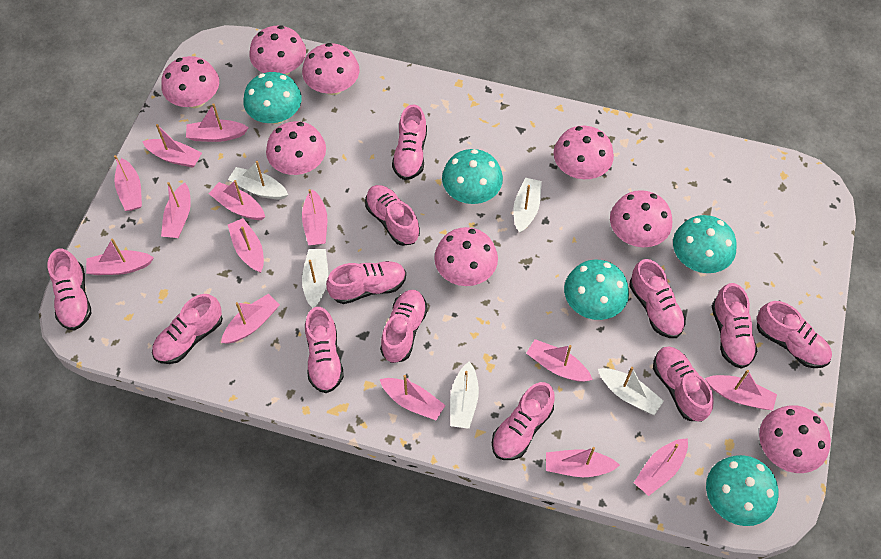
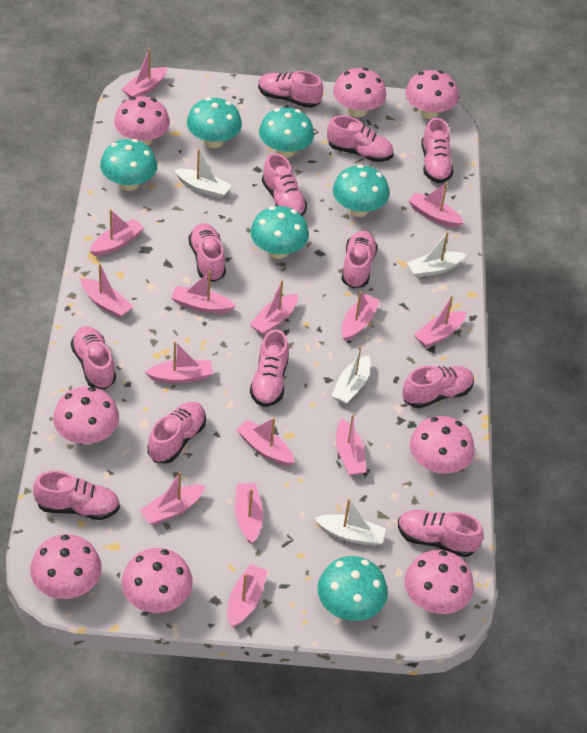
turquoise mushroom: [243,72,302,124] [442,149,503,204] [564,260,629,320] [673,215,737,273] [706,455,779,526] = 5 -> [100,139,157,191] [187,97,242,148] [250,206,309,259] [259,107,314,158] [318,556,388,621] [333,165,389,217] = 6
white boat: [228,161,288,199] [302,249,328,308] [450,361,479,429] [513,178,542,233] [598,367,664,415] = 5 -> [175,149,231,198] [314,499,386,546] [331,346,371,404] [407,232,466,278] = 4

